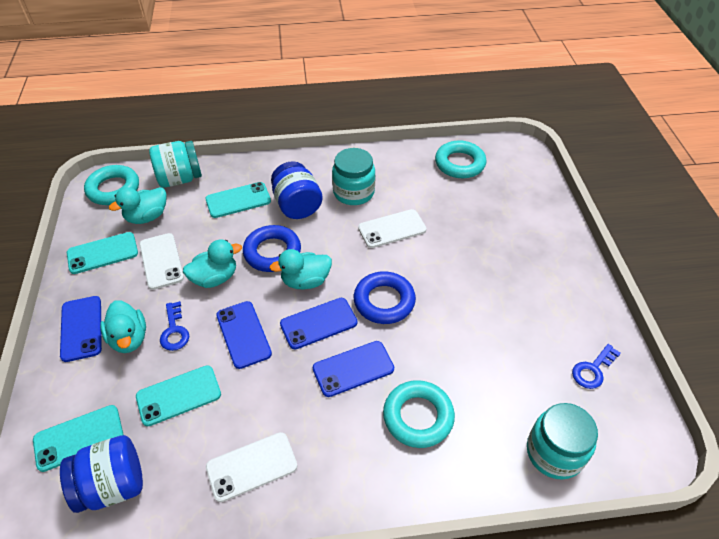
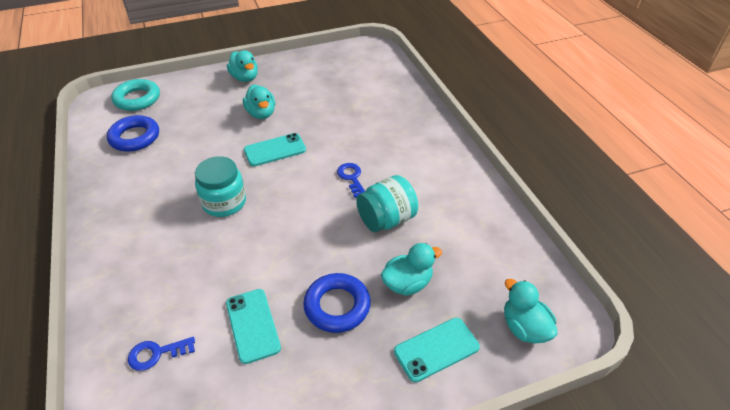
blue jar: [60,435,143,513] [271,161,323,219] = 2 -> none = 0
blue phone: [60,296,102,362] [216,301,272,369] [280,298,357,349] [313,341,394,397] = 4 -> none = 0
turquoise jar: [149,141,202,188] [332,148,376,205] [527,403,598,480] = 3 -> [195,156,246,217] [356,175,418,232] = 2
turquoise phone: [33,405,124,472] [67,232,138,274] [136,365,221,426] [205,182,271,218] = 4 -> [226,289,281,364] [244,133,306,166] [394,318,480,382] = 3
turquoise ring: [84,165,139,205] [383,380,455,448] [435,141,487,178] = 3 -> [111,79,160,111] = 1
white phone: [139,233,184,290] [206,432,297,502] [358,209,427,248] = 3 -> none = 0

